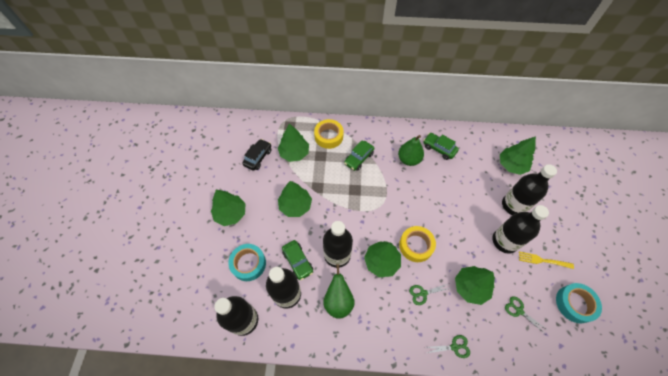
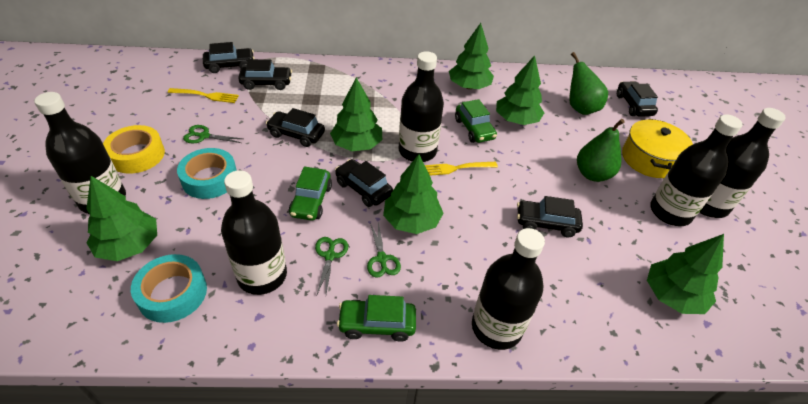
black bottle: [214,296,258,336] [266,267,301,309] [323,221,353,268] [492,205,549,254] [502,164,557,215] = 5 -> [34,92,126,214] [221,170,287,295] [399,51,444,162] [472,228,545,350] [650,114,743,226] [699,108,786,218] = 6
black car: [242,139,272,171] = 1 -> [203,42,255,73] [238,59,292,90] [266,108,325,147] [335,159,393,207] [517,196,583,237] [617,81,658,117] = 6
yellow fork: [519,252,574,269] = 1 -> [168,88,239,103] [425,162,498,176] = 2
yellow pot: none = 0 -> [622,119,693,178] = 1
yellow tape: [314,119,343,149] [399,226,436,262] = 2 -> [103,125,165,174] = 1

